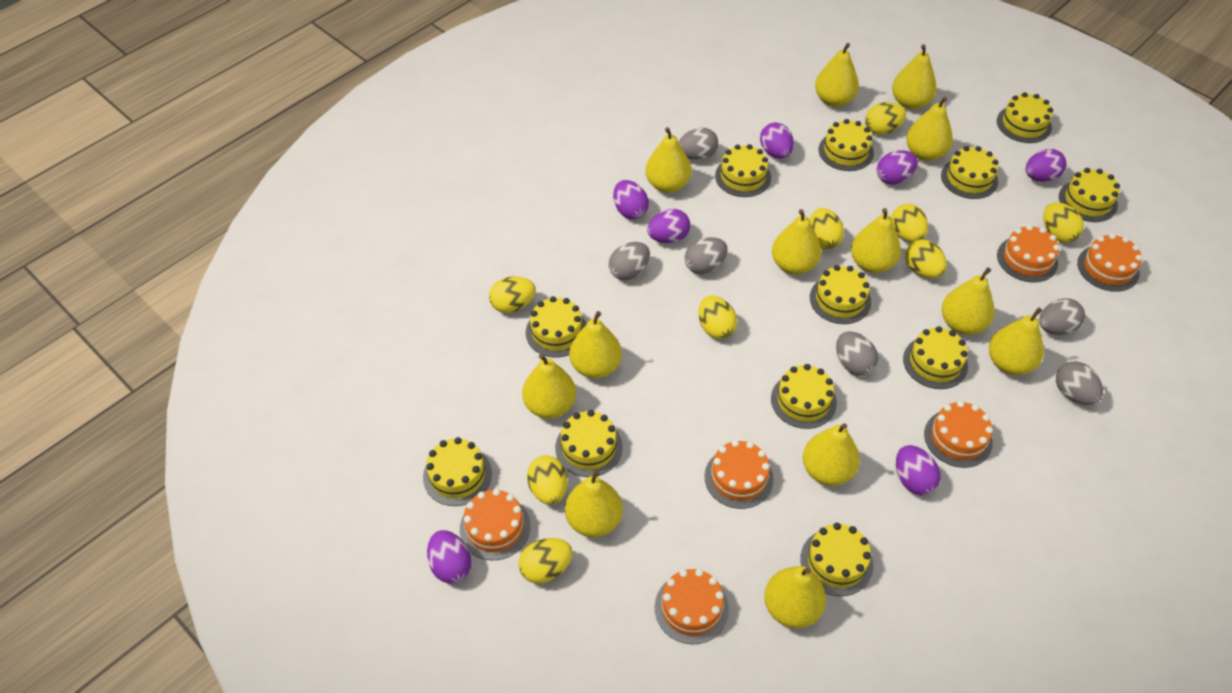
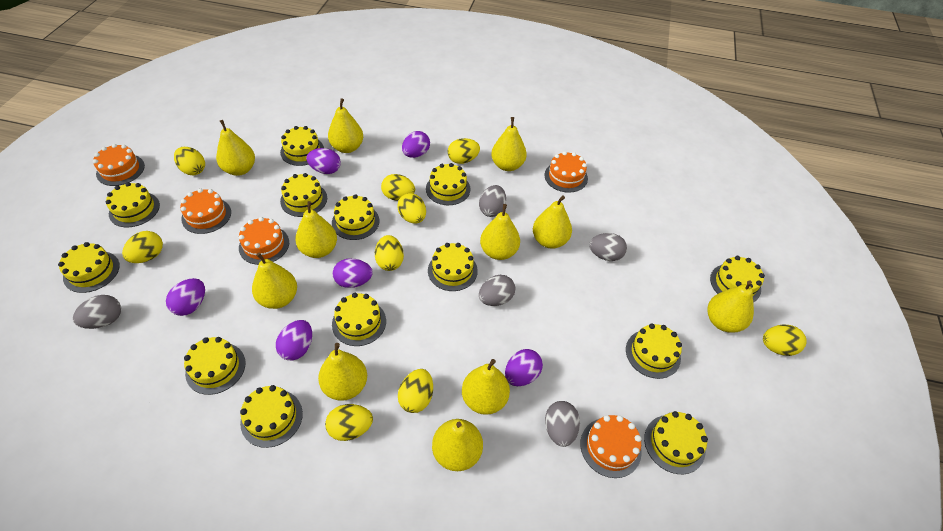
grey egg: [609,242,650,280] [679,128,718,160] [685,237,728,274] [836,331,878,376] [1039,298,1085,335] [1056,361,1103,405] = 6 -> [73,295,121,329] [479,185,506,217] [479,275,515,306] [545,401,580,447] [589,233,627,261] = 5
orange cake: [460,489,531,560] [655,569,729,644] [705,440,774,509] [924,401,993,468] [997,225,1060,282] [1077,233,1143,292] = 6 -> [93,144,145,186] [180,188,231,234] [239,217,289,265] [544,151,588,193] [580,415,642,478] = 5
purple egg: [427,530,472,583] [613,180,649,219] [647,209,690,243] [760,122,794,159] [877,150,918,185] [896,445,941,495] [1026,149,1066,182] = 7 -> [166,278,205,316] [276,320,312,361] [306,148,341,174] [333,258,373,288] [402,131,430,158] [505,349,543,386] = 6
yellow cake: [423,437,492,506] [526,296,587,357] [555,410,623,477] [715,144,771,197] [771,364,837,429] [800,523,873,596] [810,265,871,324] [819,119,874,171] [903,326,968,389] [941,146,998,199] [997,92,1053,143] [1059,168,1120,222] = 12 -> [58,242,120,293] [106,182,160,227] [184,337,245,395] [240,385,303,448] [280,126,324,166] [280,173,327,217] [332,194,379,240] [332,293,386,346] [426,163,470,205] [428,243,478,291] [626,324,682,379] [644,411,708,474] [710,256,765,302] = 13
yellow pear: [522,353,576,419] [565,470,623,537] [569,311,622,378] [646,127,691,193] [764,566,826,628] [772,209,821,275] [803,423,860,486] [815,43,859,107] [851,208,901,273] [892,44,937,109] [906,97,953,161] [942,267,994,335] [989,307,1044,375] = 13 -> [216,120,255,176] [252,252,297,309] [295,201,337,258] [318,343,367,401] [328,99,363,153] [432,419,483,471] [462,359,510,415] [480,204,520,260] [491,117,527,171] [533,195,572,249] [708,280,754,333] = 11

